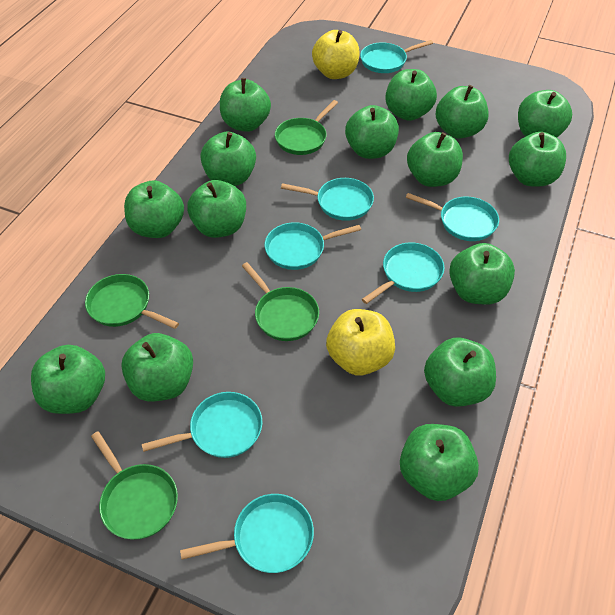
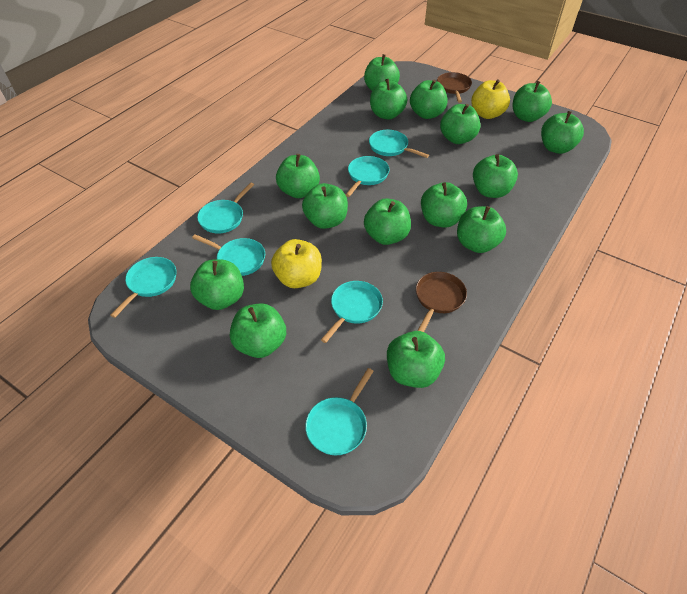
brown pan: none = 0 -> [416,272,467,332] [437,72,472,103] = 2
green pan: [85,274,179,329] [91,431,178,540] [242,262,319,341] [275,100,338,155] = 4 -> none = 0

